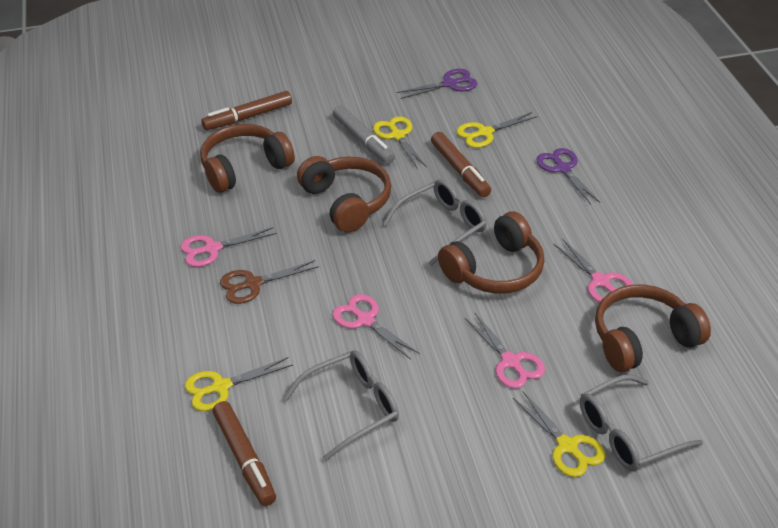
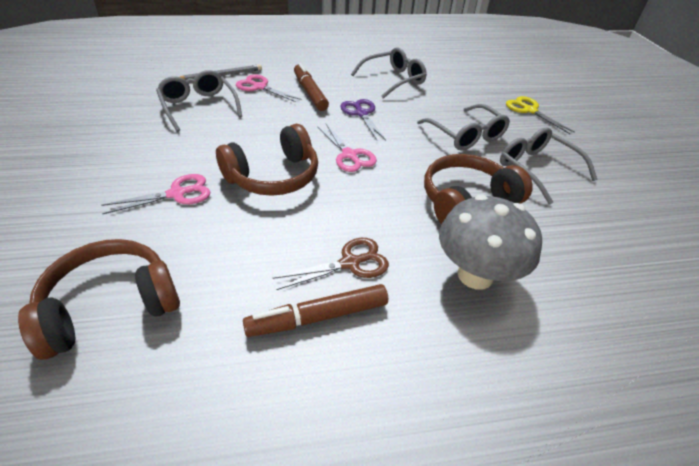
brown headphones: [200,124,295,193] [297,156,391,233] [438,211,545,294] [595,285,711,372] = 4 -> [18,239,180,360] [216,124,318,196] [424,154,533,224] = 3
brown marker: [201,91,292,130] [213,401,276,506] [431,132,491,197] = 3 -> [243,284,388,337] [294,63,329,111] = 2
grey glasses: [283,350,399,461] [382,179,487,266] [580,374,703,471] = 3 -> [156,70,242,132] [351,47,427,99] [417,104,510,151] [500,127,598,204] = 4
grey marker: [333,105,395,164] = 1 -> none = 0
grey mushroom: none = 0 -> [439,194,542,290] = 1
grey pencil: none = 0 -> [180,64,262,80] = 1
pink scissors: [180,227,277,267] [332,294,420,360] [465,313,545,389] [554,239,633,303] = 4 -> [101,174,210,214] [236,74,302,102] [318,124,377,172] = 3
purple scissors: [397,69,477,99] [536,148,600,205] = 2 -> [340,99,386,140] = 1
yellow scissors: [184,357,293,411] [373,116,427,168] [456,112,538,148] [513,391,605,477] = 4 -> [506,96,575,134] = 1

